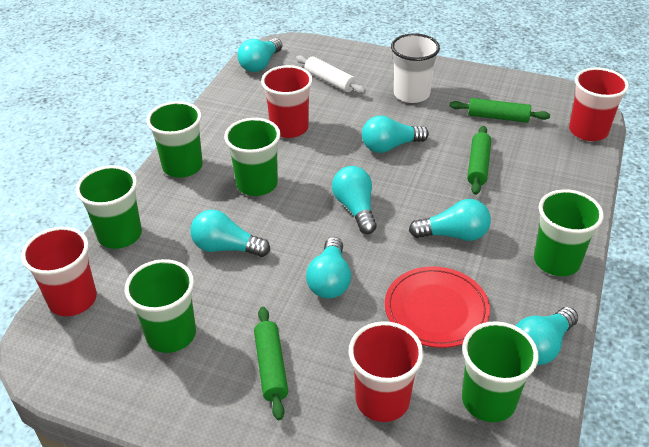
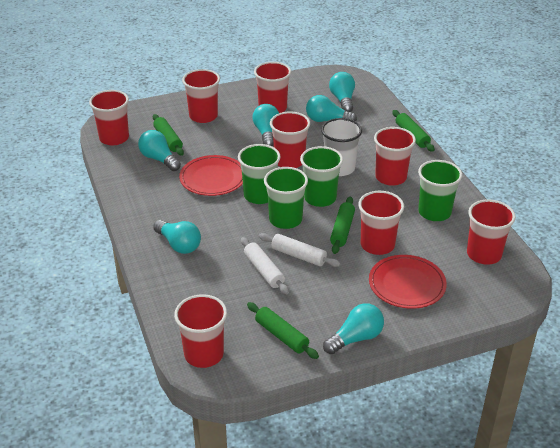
green cup: [76,165,142,249] [125,259,196,353] [147,101,203,178] [224,118,281,196] [462,321,539,422] [534,189,604,276] = 6 -> [238,144,281,204] [264,167,308,229] [300,146,343,207] [418,160,463,221] = 4
green rolling pin: [254,307,288,420] [450,98,550,123] [467,126,491,195] = 3 -> [153,114,184,156] [247,302,319,359] [330,197,355,254] [392,110,435,152] = 4
red cup: [21,227,97,316] [261,65,313,138] [349,321,424,422] [569,67,629,141] = 4 -> [89,90,129,145] [174,294,227,368] [182,69,220,123] [254,62,291,113] [270,112,310,168] [358,191,404,255] [374,127,416,186] [467,199,516,265] = 8
red plate: [385,266,490,348] = 1 -> [179,155,243,196] [369,255,447,309] = 2
turquoise light bulb: [190,210,270,257] [237,38,282,72] [306,237,351,299] [332,166,377,234] [362,116,429,153] [409,199,491,241] [516,307,578,365] = 7 -> [138,130,181,171] [153,220,201,254] [253,104,279,147] [306,95,357,122] [323,303,384,354] [329,72,355,112] = 6
white rolling pin: [296,55,366,94] = 1 -> [241,237,289,294] [259,233,341,267] = 2

